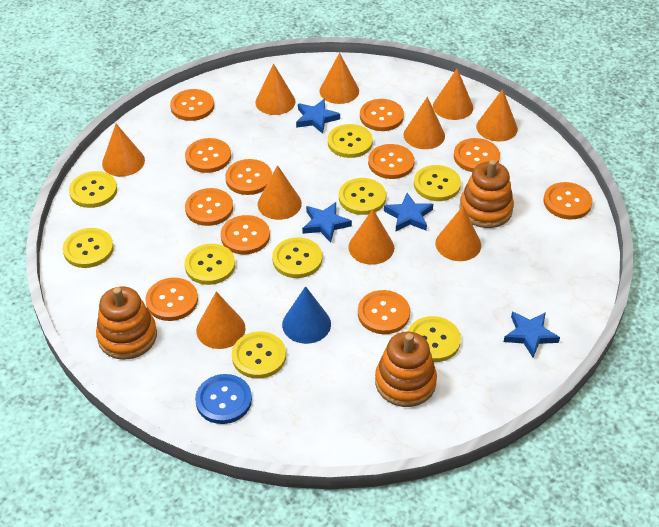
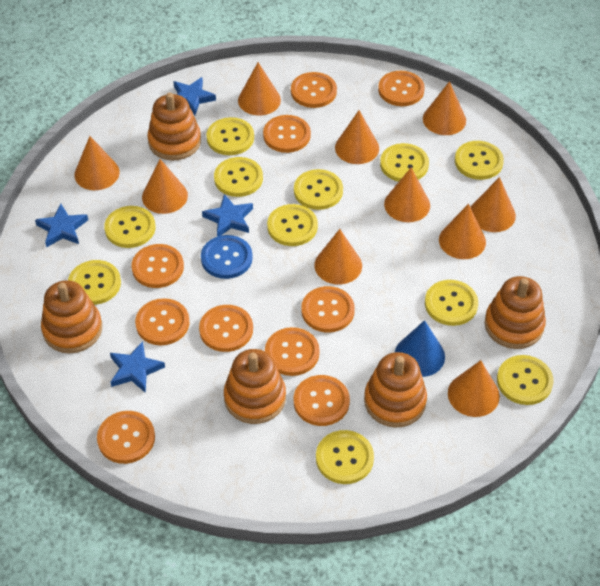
orange button: [146,278,198,321] [170,89,214,121] [185,138,231,173] [185,188,233,226] [221,215,270,254] [225,159,272,195] [358,290,410,334] [360,99,404,131] [368,144,414,179] [454,138,500,172] [544,182,592,220] = 11 -> [97,411,155,464] [132,244,184,288] [135,298,190,345] [199,305,253,352] [263,115,311,153] [265,327,320,376] [291,72,337,108] [294,375,350,426] [301,286,355,333] [378,71,425,106] = 10
orange stacking toy: [96,286,157,360] [375,331,437,407] [459,160,514,228] = 3 -> [41,280,102,353] [147,93,201,160] [224,349,286,424] [364,352,427,428] [484,276,546,349] = 5
yellow button: [63,228,114,268] [69,171,117,208] [184,244,235,285] [232,332,286,379] [272,237,322,278] [328,124,373,158] [339,178,386,215] [408,316,461,362] [414,165,461,201] = 9 -> [68,260,121,305] [104,206,155,248] [206,117,254,155] [214,157,263,197] [267,204,318,246] [294,169,343,210] [316,430,374,484] [380,143,429,182] [425,280,478,326] [455,141,504,180] [497,355,553,405] = 11

